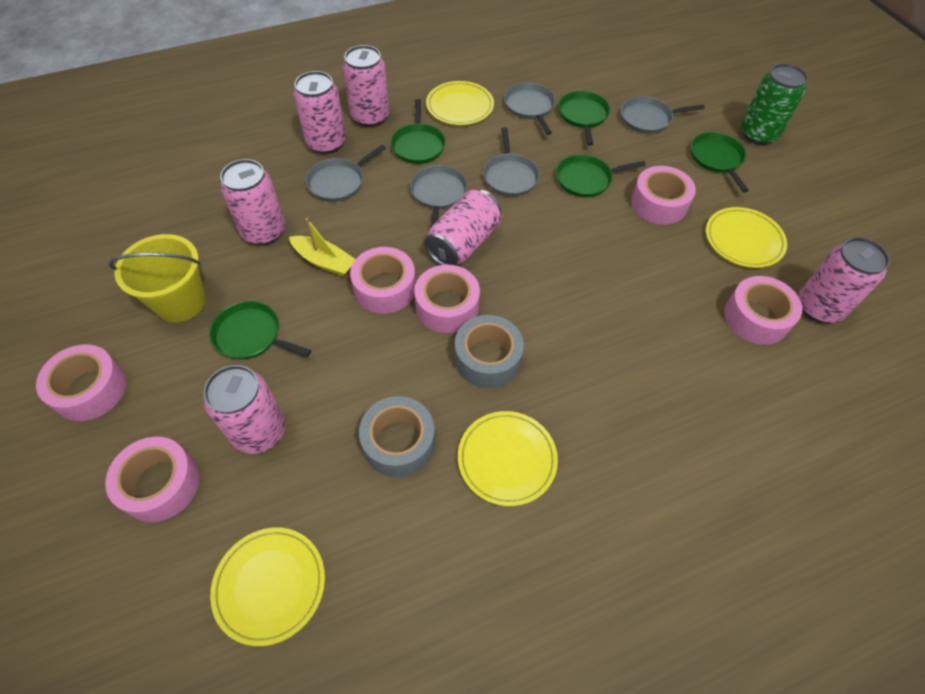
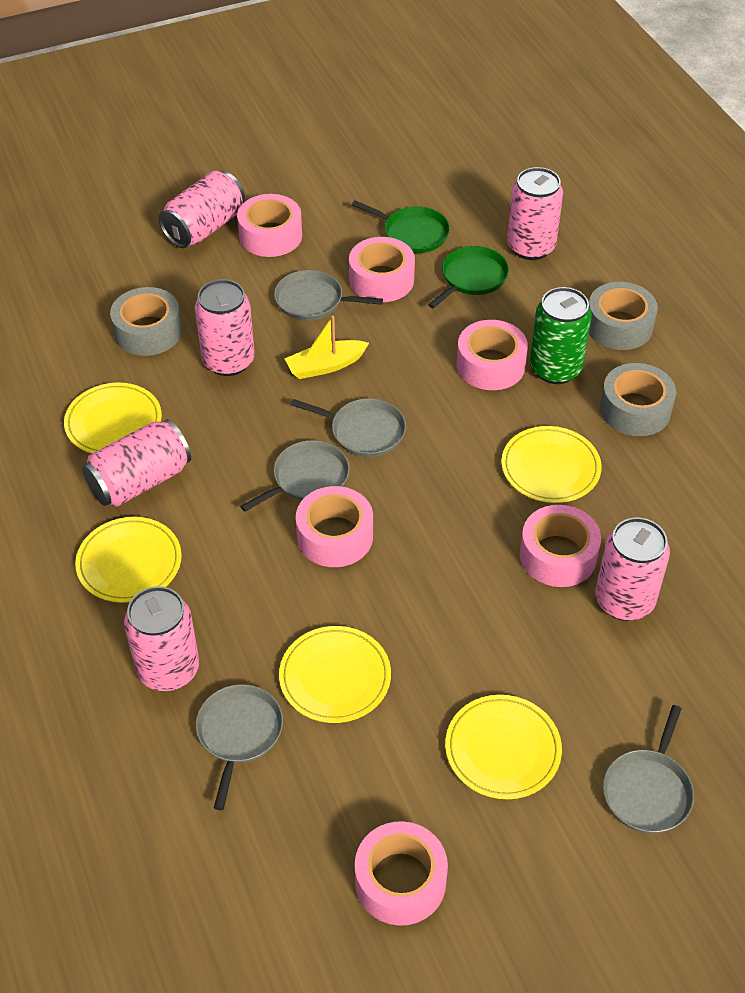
green pan: [210,301,311,359] [391,99,446,164] [556,154,646,197] [558,91,610,146] [691,132,749,193] = 5 -> [352,201,450,253] [428,246,509,309] = 2
grey tape: [359,396,435,477] [455,315,524,388] = 2 -> [110,287,182,356] [589,282,658,350] [600,363,676,436] = 3
yellow bucket: [109,234,206,322] = 1 -> none = 0
yellow plate: [210,528,325,646] [426,81,494,125] [458,411,558,506] [706,207,787,268] = 4 -> [64,383,162,453] [75,517,182,603] [279,626,391,723] [445,695,562,799] [501,426,602,503] = 5

